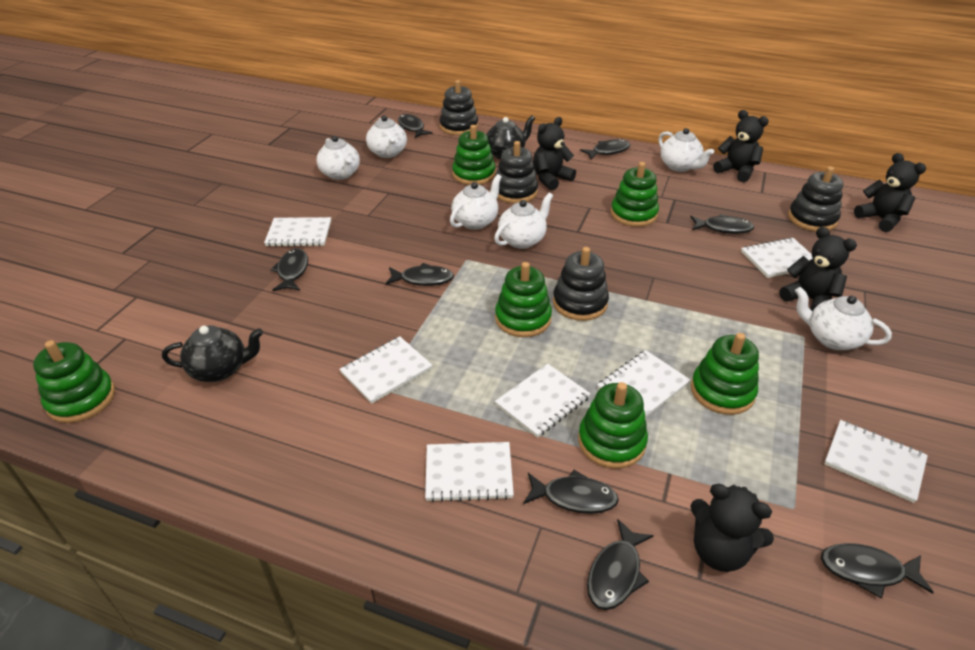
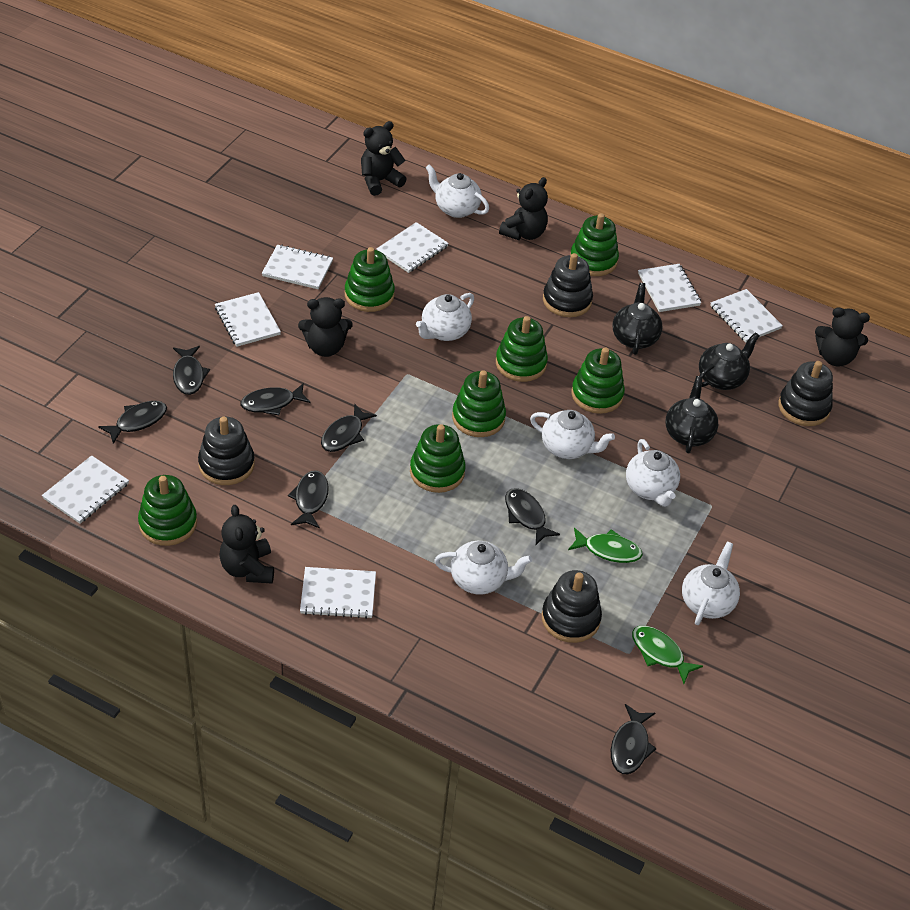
black fish: [270,249,308,291] [386,263,454,286] [398,114,433,138] [523,470,619,514] [580,139,631,159] [587,519,654,610] [690,214,754,234] [821,543,934,598] = 8 -> [98,401,167,444] [173,346,210,395] [240,383,311,415] [288,470,329,529] [321,403,377,452] [505,488,560,545] [611,704,657,774] = 7
black teapot: [162,325,263,382] [486,116,535,159] = 2 -> [612,283,663,355] [666,376,718,453] [699,332,759,390] = 3
green fish: none = 0 -> [568,528,643,563] [632,626,703,684] = 2
green stacking toy: [33,340,115,423] [452,125,495,185] [495,262,552,337] [578,382,648,469] [611,162,659,227] [691,333,759,415] = 6 -> [138,475,197,546] [345,247,395,312] [410,424,466,493] [452,370,506,437] [496,316,548,382] [570,213,619,276] [571,348,625,414] = 7

